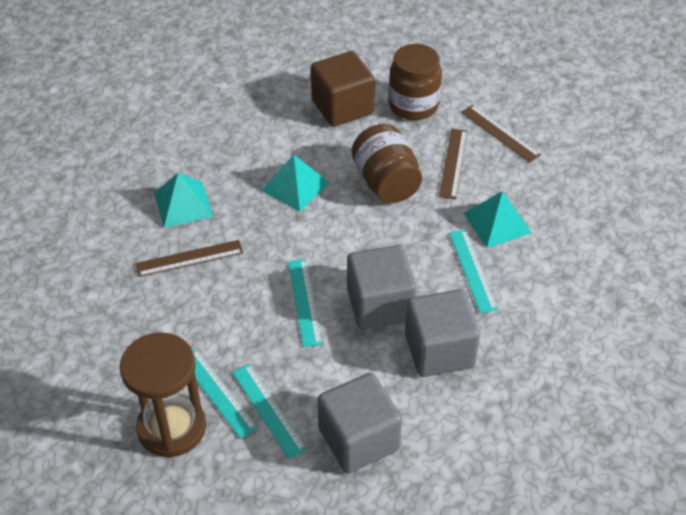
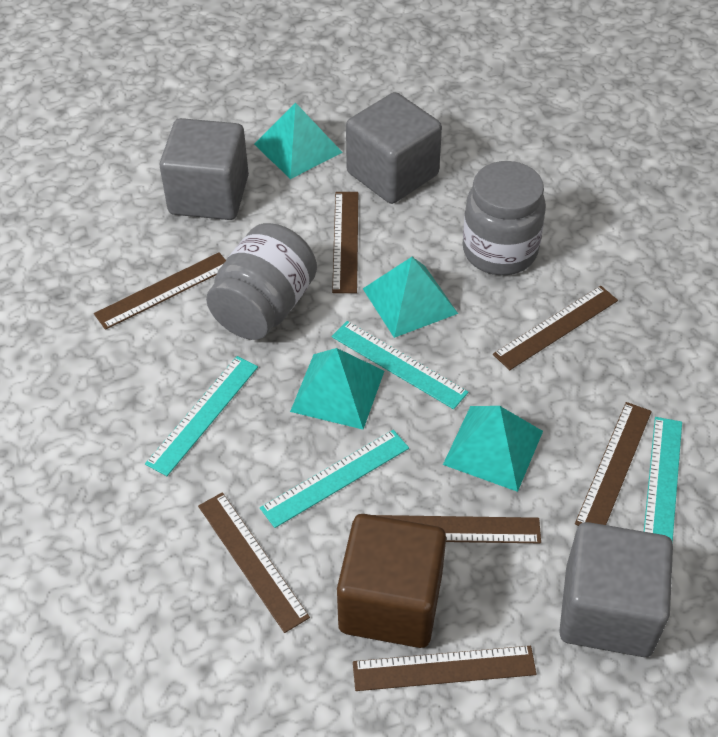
brown hourglass: [120,332,206,458] = 1 -> none = 0
brown jar: [352,124,422,203] [388,44,442,120] = 2 -> none = 0
brown ruler: [135,240,243,277] [439,129,467,199] [461,105,541,163] = 3 -> [94,252,226,330] [198,492,310,633] [332,192,358,293] [353,646,536,691] [375,515,541,543] [493,286,618,370] [575,402,652,526] = 7
grey jar: none = 0 -> [206,223,317,340] [462,161,546,275] = 2
turquoise pyramid: [154,173,213,228] [261,155,330,212] [464,191,532,248] = 3 -> [254,102,343,179] [290,348,384,429] [363,257,458,338] [443,406,543,492] = 4

